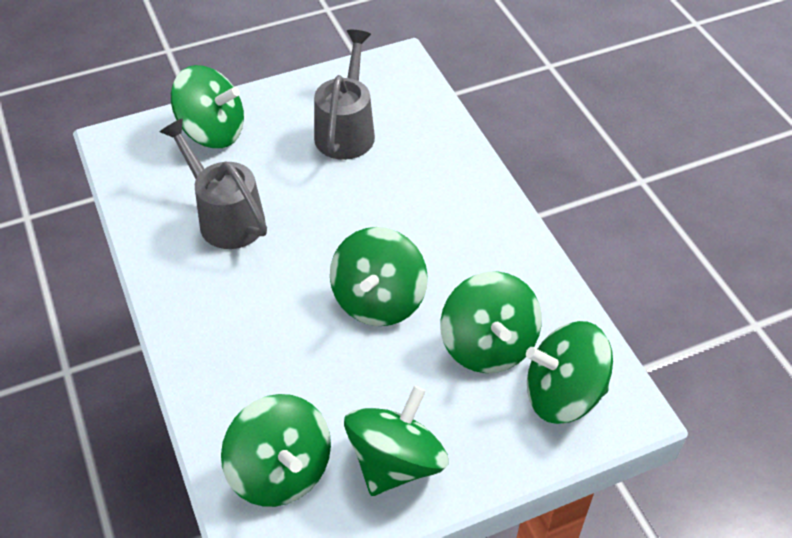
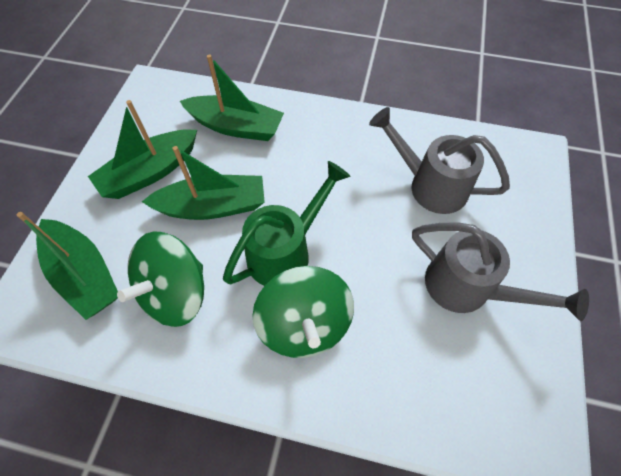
green boat: none = 0 -> [17,212,118,320] [88,100,197,199] [142,146,265,220] [180,54,284,141] = 4
green spinning top: [171,65,244,148] [221,394,331,507] [330,227,428,326] [344,386,448,496] [440,271,542,373] [526,321,613,424] = 6 -> [117,232,204,327] [252,266,354,358] = 2
green watering can: none = 0 -> [223,161,350,286] = 1

